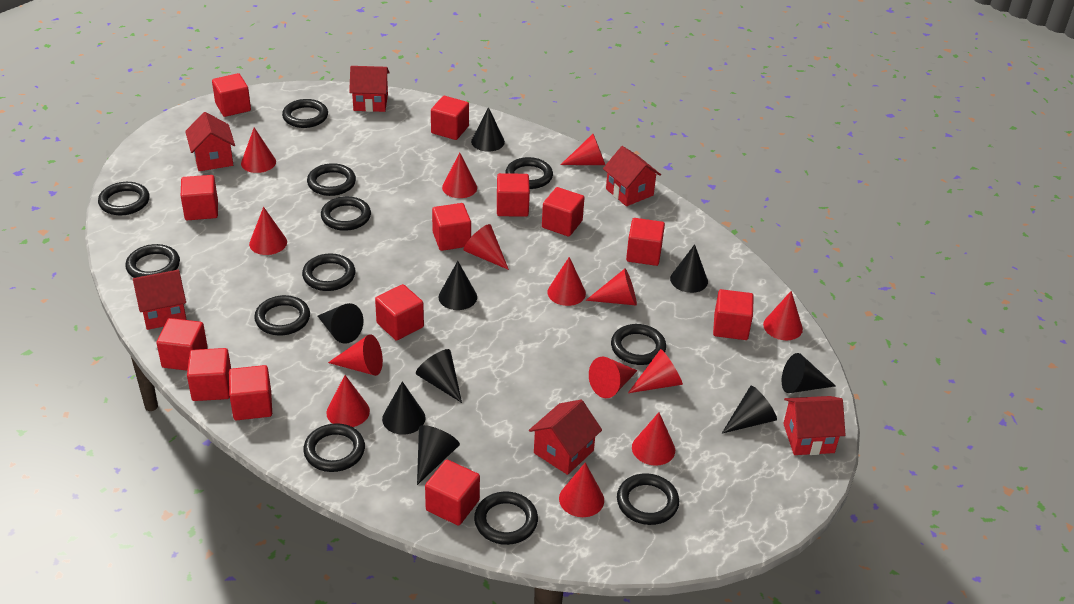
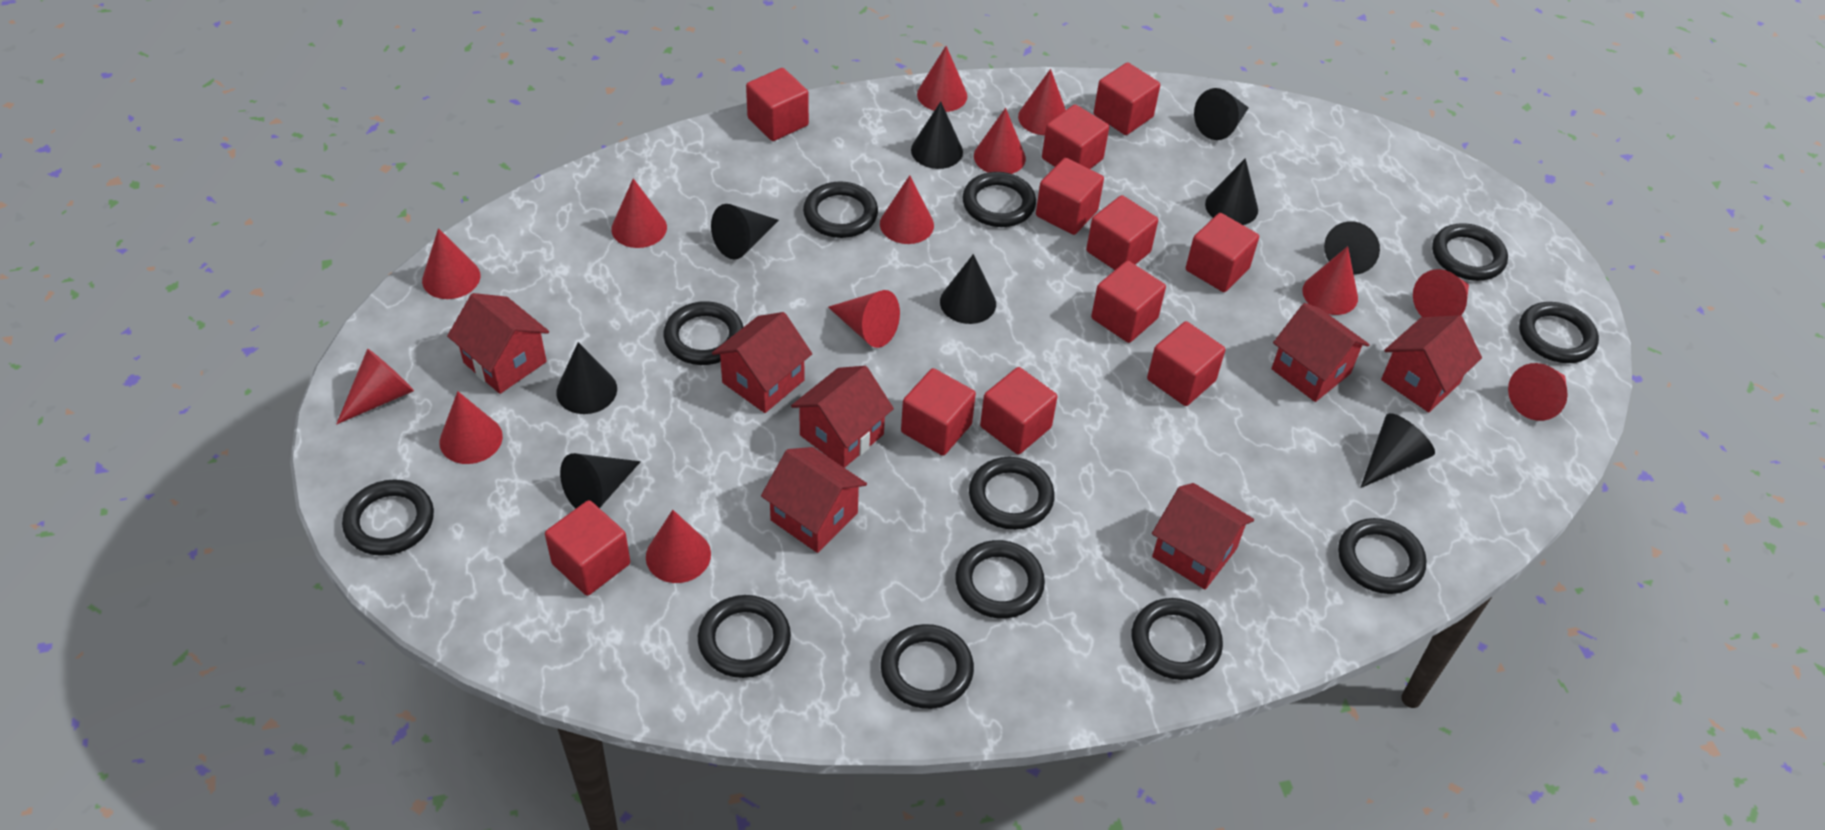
red cone: [241,128,276,173] [249,207,287,255] [326,375,370,427] [328,334,383,376] [442,152,477,198] [463,224,509,270] [548,257,586,306] [559,462,604,517] [561,134,605,165] [586,268,637,305] [589,357,638,398] [628,349,683,393] [632,412,675,466] [763,291,803,340] = 14 -> [336,349,414,424] [422,228,480,299] [439,391,503,464] [612,178,667,248] [646,510,711,583] [828,290,900,348] [880,175,934,244] [917,46,967,112] [974,108,1026,174] [1018,69,1066,135] [1302,246,1358,315] [1413,269,1469,317] [1508,363,1568,421] = 13
red cube: [156,318,208,371] [181,175,218,220] [187,348,231,401] [212,73,251,117] [229,365,272,420] [375,284,424,341] [425,460,480,526] [431,96,469,140] [432,203,471,251] [497,173,530,217] [542,187,585,236] [626,218,665,266] [713,289,754,340] = 13 -> [545,500,630,596] [746,68,809,141] [901,368,976,456] [980,367,1057,454] [1036,158,1104,235] [1042,104,1109,169] [1086,195,1158,270] [1091,261,1166,343] [1094,62,1160,135] [1147,321,1225,406] [1186,213,1259,292] = 11
red house: [133,270,187,330] [185,112,235,171] [349,66,390,112] [529,400,602,475] [603,146,661,206] [783,396,846,455] = 6 -> [447,293,549,394] [712,312,812,413] [761,447,867,553] [791,366,894,468] [1152,483,1254,590] [1272,303,1370,402] [1381,315,1482,412] = 7

